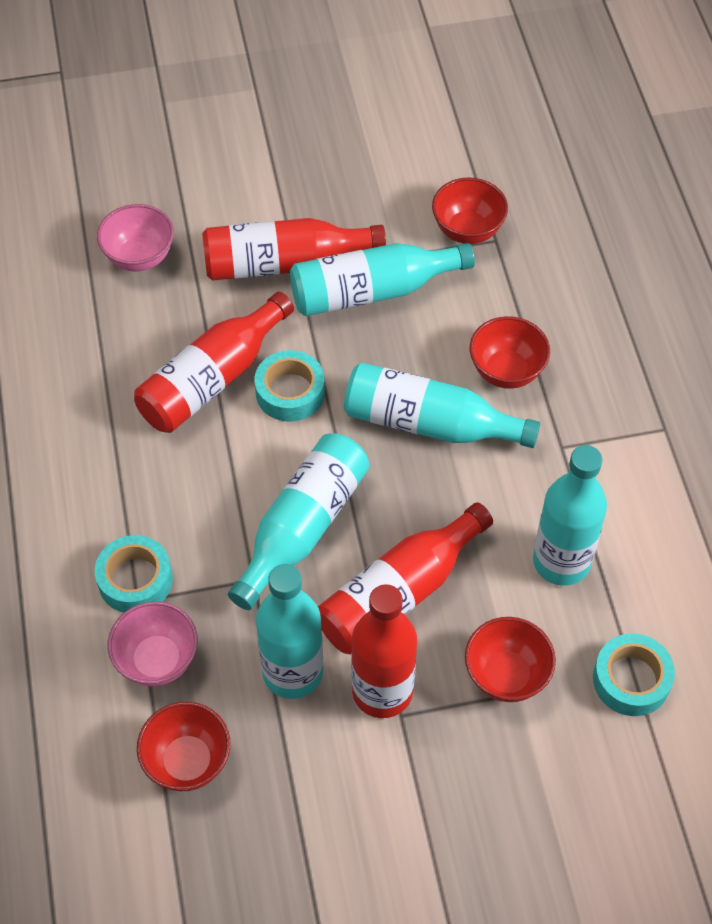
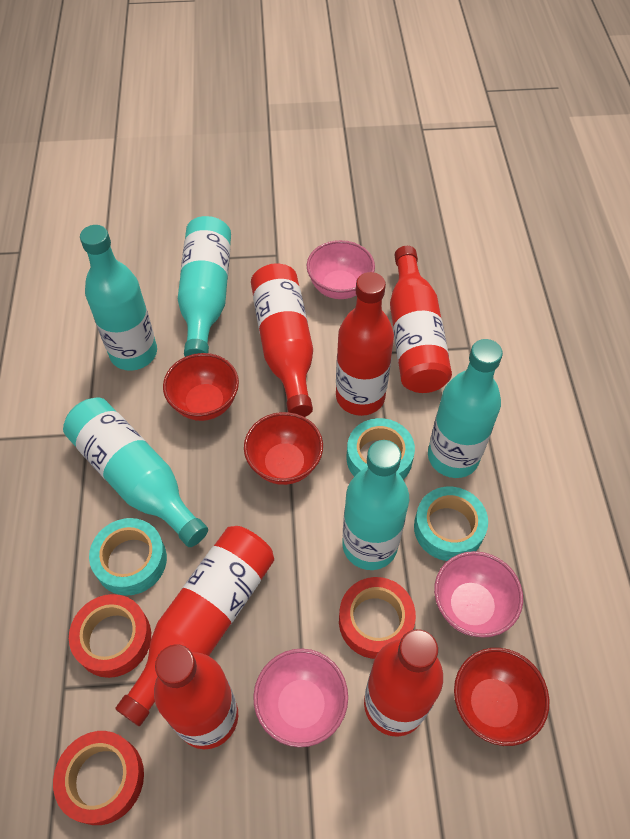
pink bowl: [97,204,174,272] [108,601,198,686] = 2 -> [253,649,348,747] [307,240,375,299] [434,551,523,638] = 3
red bottle: [134,292,294,433] [202,218,386,281] [318,502,493,655] [351,584,417,718] = 4 -> [115,526,274,726] [154,644,238,749] [251,263,313,417] [336,272,394,416] [364,629,443,737] [390,246,452,393] = 6
red bowl: [137,702,230,791] [432,177,508,244] [465,617,556,702] [470,316,550,389] = 4 -> [163,353,239,421] [244,412,323,485] [454,648,549,746] = 3
red tape: none = 0 -> [53,731,144,825] [69,594,151,678] [339,577,416,659] = 3

